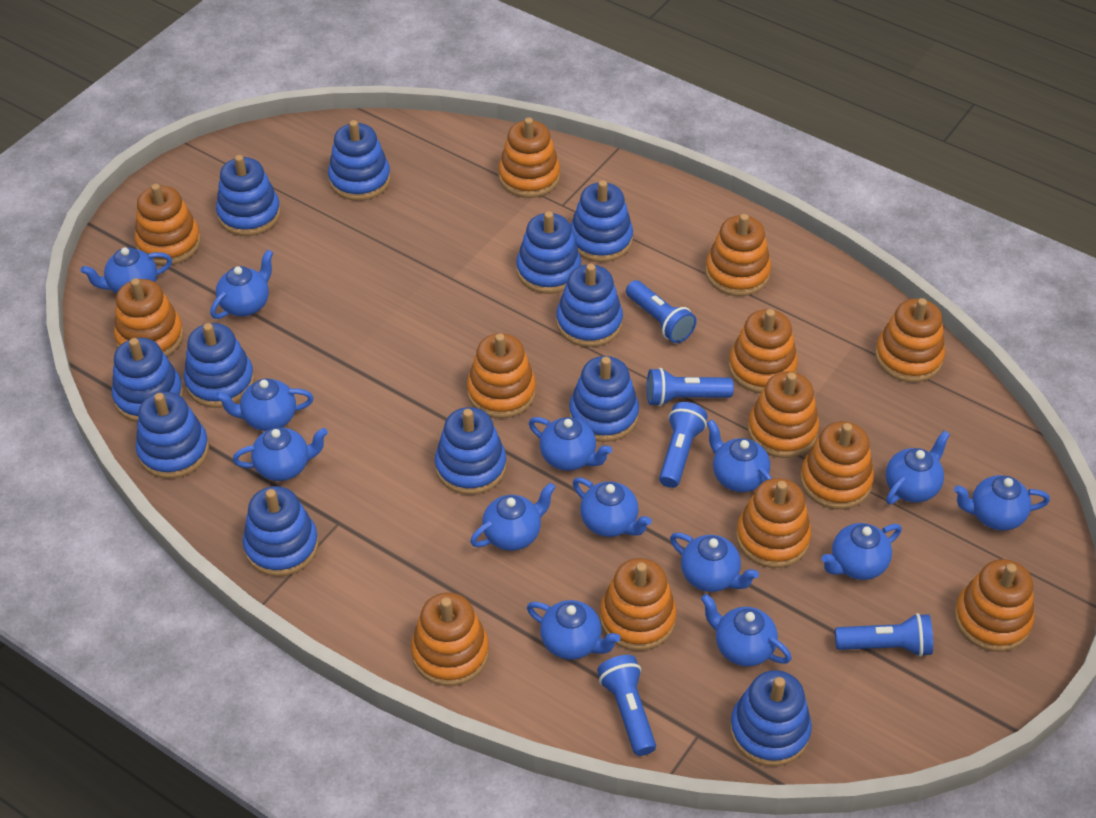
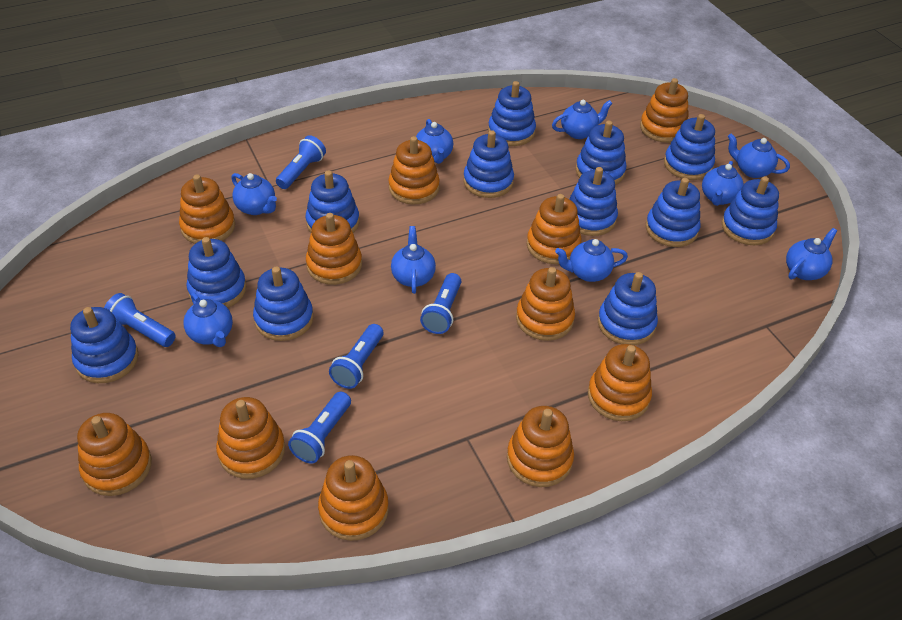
blue teapot: [81,247,172,294] [210,250,273,319] [215,378,313,431] [233,427,328,481] [470,483,556,551] [527,600,620,660] [529,417,612,471] [573,478,652,537] [670,533,759,592] [701,594,792,666] [707,419,772,492] [821,523,902,580] [886,430,950,504] [954,475,1050,531] = 14 -> [183,292,233,347] [231,173,277,215] [391,226,436,294] [416,119,453,164] [552,100,613,139] [555,239,628,282] [702,161,744,206] [728,133,790,178] [786,228,837,280] = 9
orange stacking toy: [114,278,184,357] [134,184,201,265] [411,592,489,686] [467,333,536,418] [498,117,560,198] [600,558,677,651] [705,214,771,296] [728,309,798,393] [736,478,811,568] [748,372,819,458] [800,421,874,509] [875,298,945,382] [954,559,1034,652] = 13 -> [77,413,152,496] [179,174,235,244] [216,397,285,479] [306,213,362,285] [318,455,389,541] [388,136,440,205] [507,406,574,487] [516,267,575,341] [527,194,581,264] [588,344,652,421] [640,78,689,143] = 11

